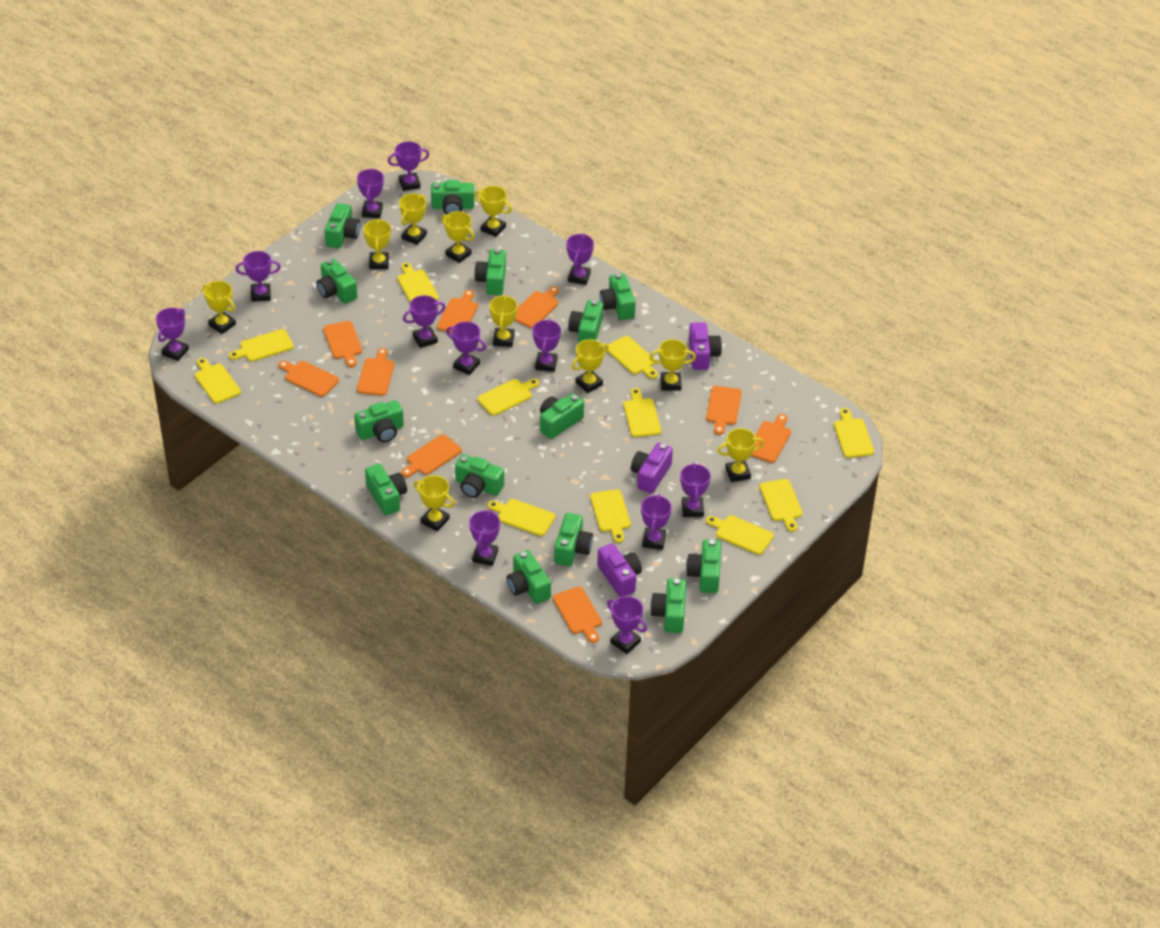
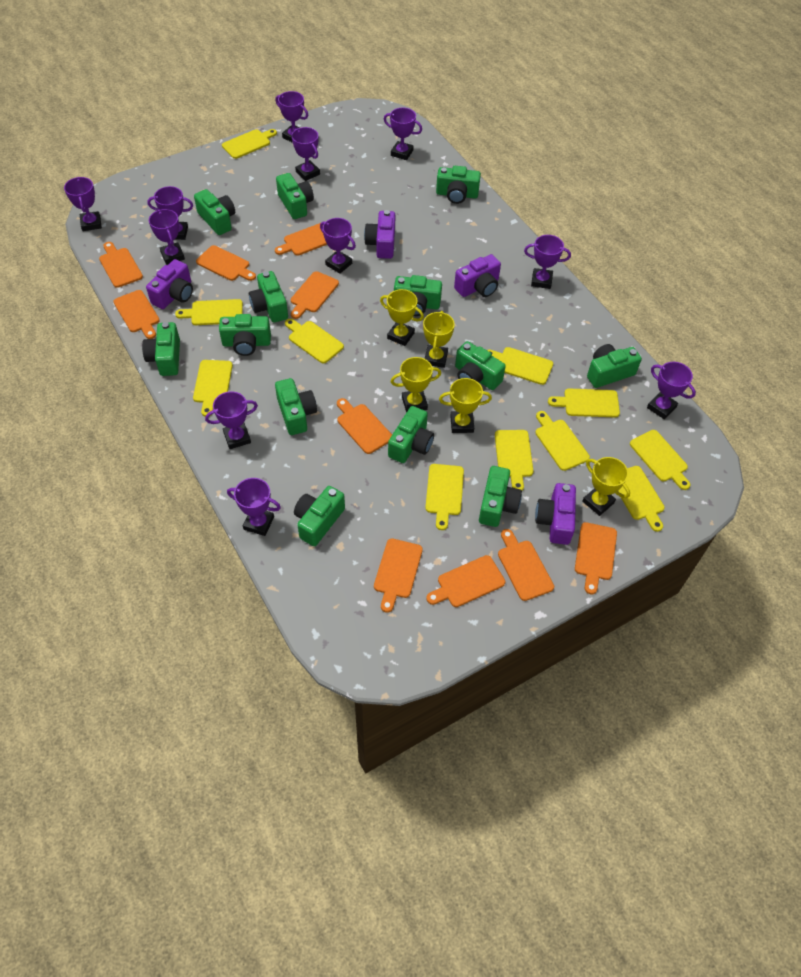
green camera: [317,259,358,304] [324,203,360,248] [354,400,404,442] [365,464,407,515] [431,180,474,215] [455,454,504,498] [474,249,506,295] [507,550,551,604] [540,393,584,439] [554,513,593,566] [568,300,603,343] [600,273,636,320] [650,578,686,633] [686,539,721,593] = 14 -> [142,322,180,376] [194,189,235,235] [219,314,271,356] [249,271,288,323] [275,378,317,435] [276,173,314,219] [294,486,345,546] [388,406,434,463] [394,275,442,316] [436,166,481,204] [455,341,506,390] [479,466,522,527] [587,344,642,388] = 13
orange cutting board: [278,361,339,397] [323,321,362,367] [357,348,394,396] [401,434,462,477] [437,290,478,333] [515,286,559,328] [553,587,602,643] [706,386,742,435] [751,414,791,463] = 9 -> [99,242,143,288] [113,290,160,339] [196,245,256,281] [275,223,327,256] [291,271,339,319] [337,398,392,454] [374,538,423,613] [426,555,505,607] [498,529,554,601] [575,522,617,594] = 10
purple camera: [597,544,642,597] [631,443,673,494] [689,322,722,370] = 3 -> [146,259,193,309] [364,210,395,259] [454,254,501,297] [535,483,576,545] = 4
purple trophy: [156,308,189,361] [235,251,281,302] [357,168,384,218] [388,141,429,191] [403,295,445,348] [446,322,486,375] [469,509,500,566] [532,319,561,372] [566,233,594,285] [607,596,647,654] [641,494,672,550] [680,462,711,517] = 12 -> [64,177,102,231] [147,186,193,240] [149,209,185,265] [205,391,258,449] [227,478,281,536] [275,91,308,143] [292,127,320,181] [320,218,356,274] [384,108,422,160] [524,235,571,289] [647,362,696,419] = 11
yellow trophy: [203,281,236,334] [363,219,391,269] [399,193,427,245] [414,475,455,531] [441,211,475,263] [475,186,512,237] [489,295,518,347] [571,339,608,393] [649,339,696,391] [717,428,764,482] = 10 -> [380,289,424,346] [391,357,441,413] [423,311,455,368] [439,378,492,433] [582,457,630,516] = 5

